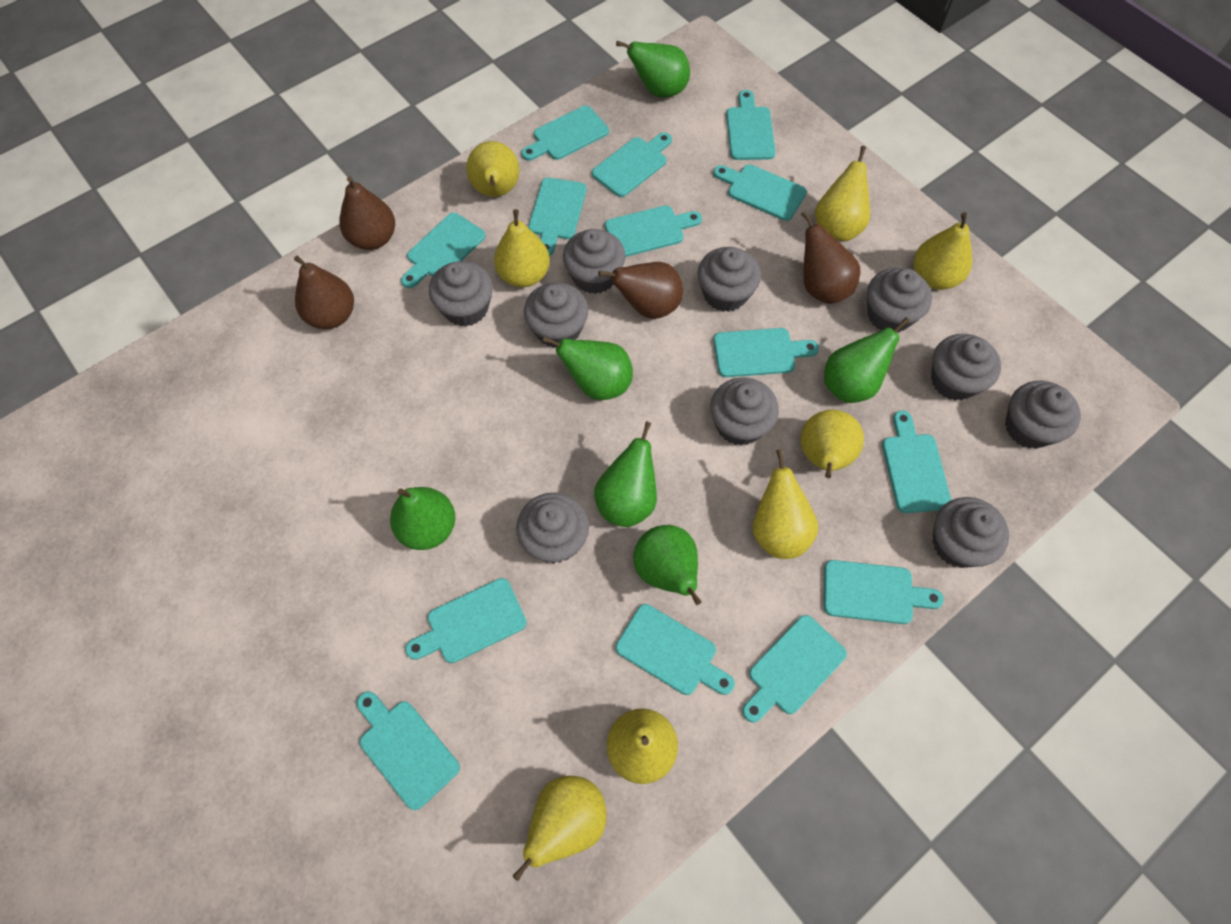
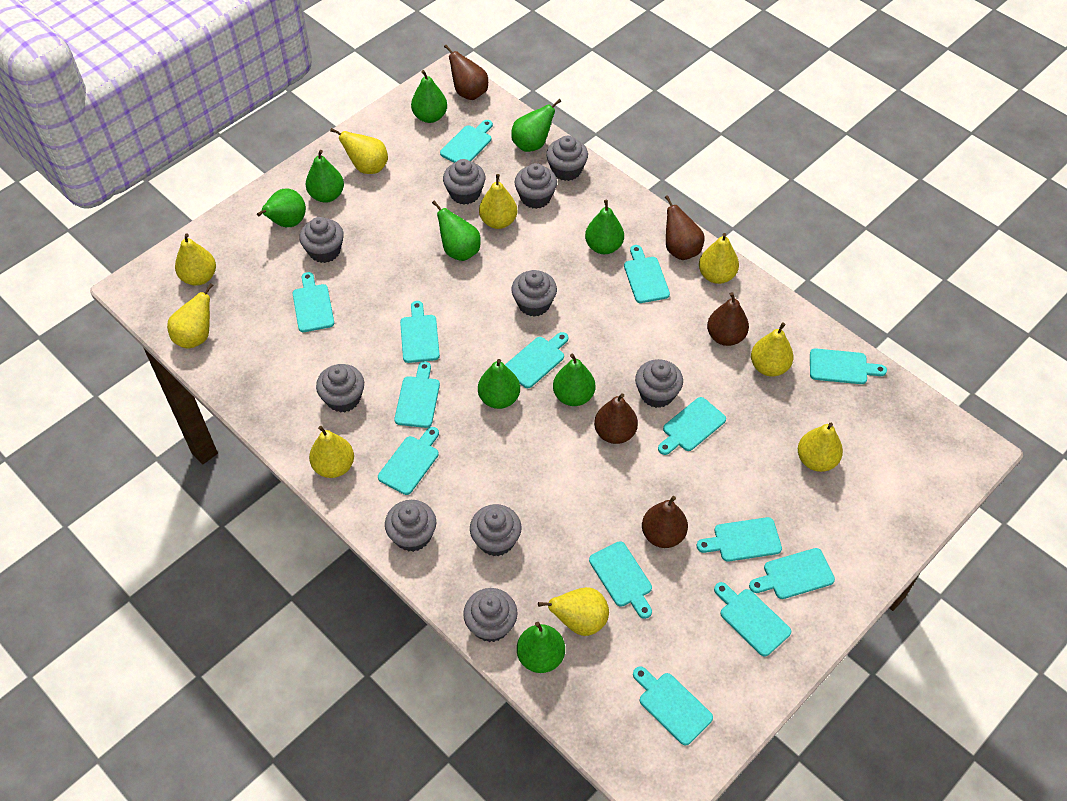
brown pear: [294,256,354,329] [340,177,395,250] [598,262,683,319] [801,211,860,304] = 4 -> [444,45,488,100] [594,393,638,444] [642,496,688,548] [665,195,704,260] [707,292,749,346] = 5
green pear: [390,487,455,550] [542,337,633,400] [594,421,657,527] [616,41,690,98] [633,525,701,605] [824,317,910,403] = 6 -> [257,188,306,227] [306,150,344,203] [411,70,447,123] [432,201,481,261] [478,359,520,409] [511,99,561,152] [517,622,565,673] [553,354,595,406] [585,200,624,254] = 9
yellow pear: [466,141,519,197] [494,209,550,287] [513,776,606,881] [607,708,678,784] [753,449,818,559] [801,410,864,478] [815,146,870,241] [914,212,972,290] = 8 -> [167,283,214,349] [175,233,216,285] [309,426,354,478] [330,128,388,174] [479,174,517,229] [538,587,609,636] [699,233,739,284] [751,323,793,376] [798,423,843,472] = 9

